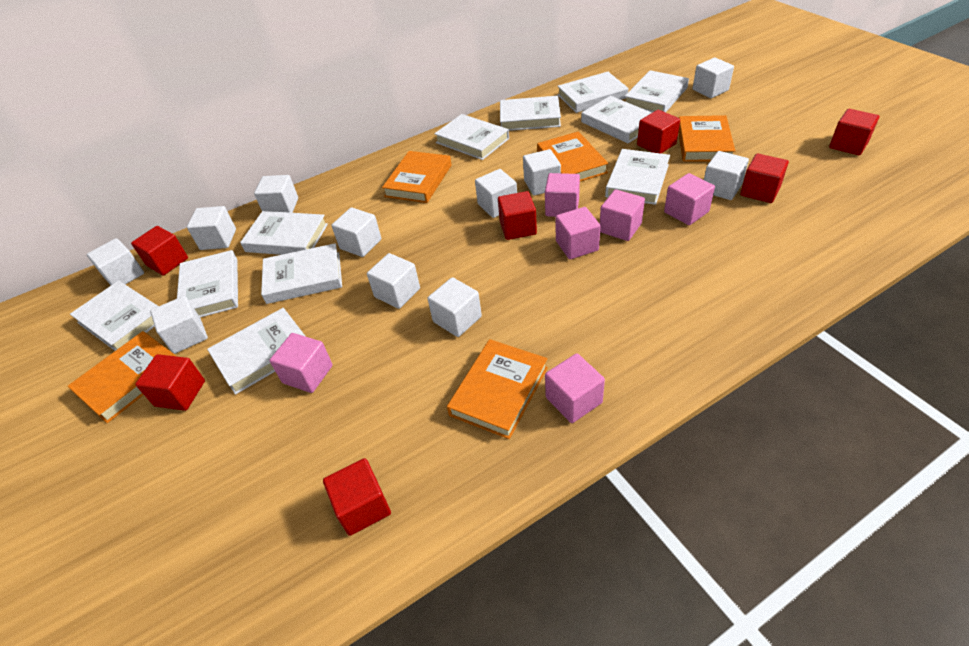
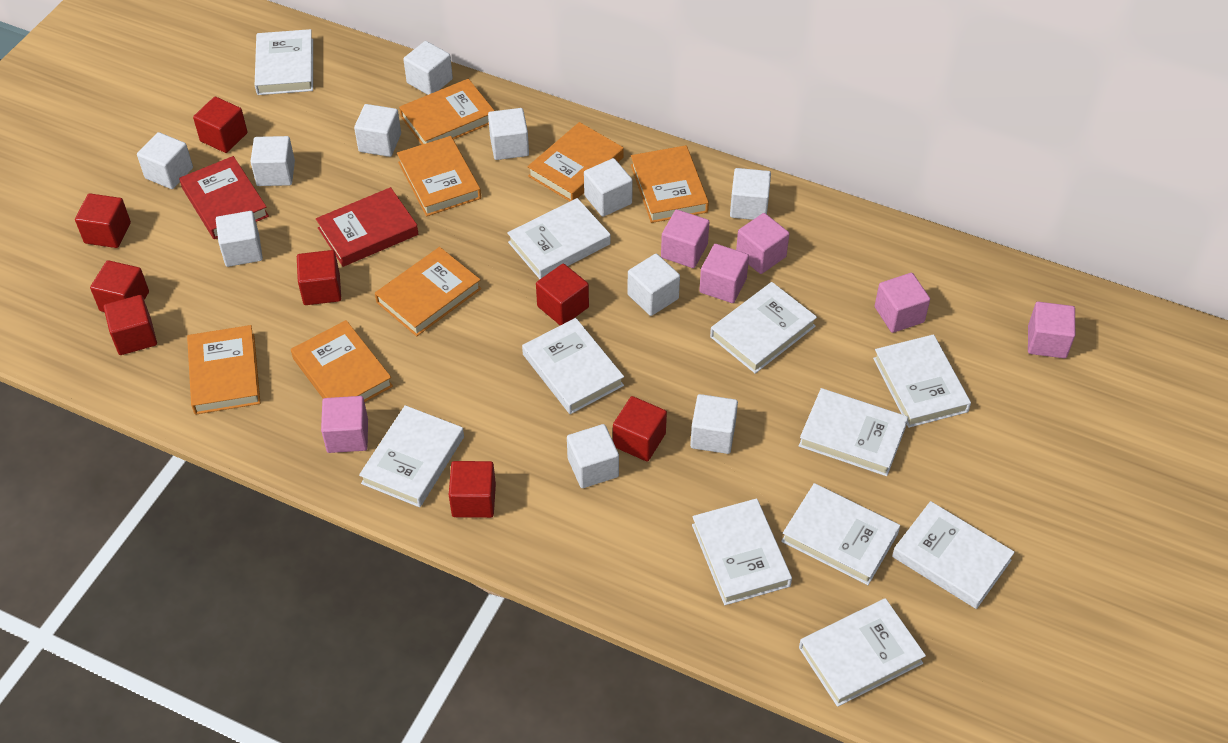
orange book: [68,331,176,423] [382,151,452,203] [447,339,548,439] [537,131,608,181] [678,115,735,162] = 5 -> [187,325,260,415] [291,320,393,402] [375,247,481,336] [397,136,481,216] [399,79,495,144] [527,122,624,201] [631,145,709,223] = 7
red book: none = 0 -> [179,156,269,239] [316,187,418,267] = 2
red cube: [131,226,188,276] [135,354,205,411] [323,458,391,536] [498,191,537,240] [637,110,680,153] [740,154,789,203] [829,109,879,155] = 7 -> [75,193,131,248] [90,260,149,312] [104,295,157,355] [193,97,248,153] [297,250,341,305] [449,461,496,518] [536,264,589,325] [613,396,667,461] = 8

